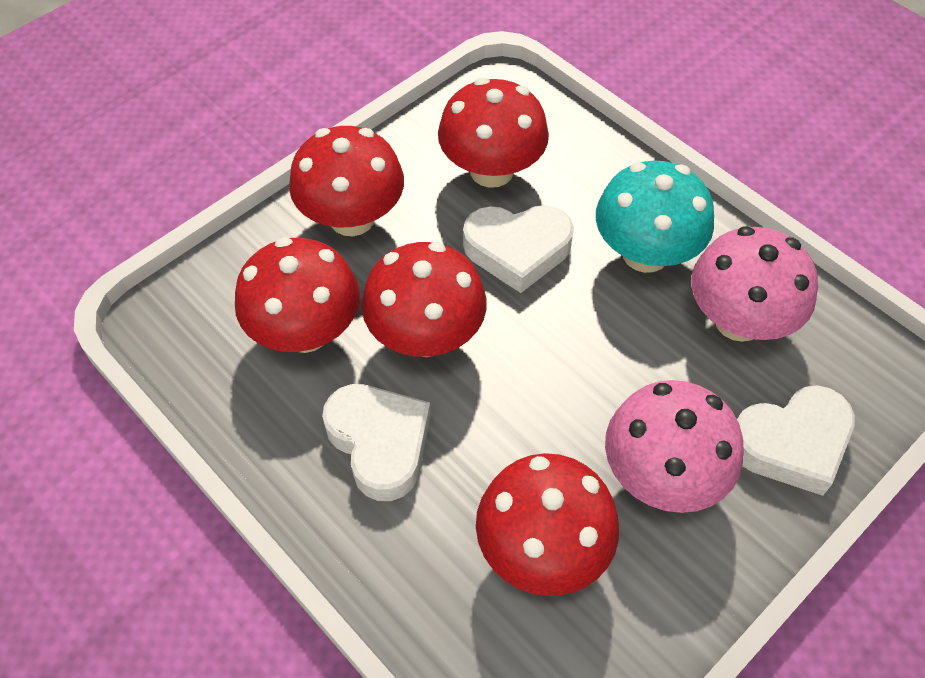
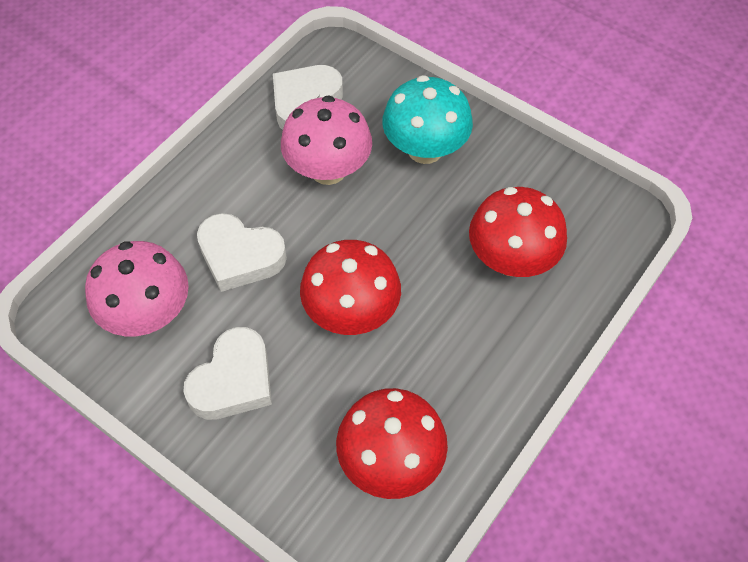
red mushroom: [235,237,360,353] [289,126,404,236] [362,242,487,357] [438,78,549,188] [476,453,619,596] = 5 -> [300,240,401,335] [336,388,448,499] [469,187,567,277] = 3

